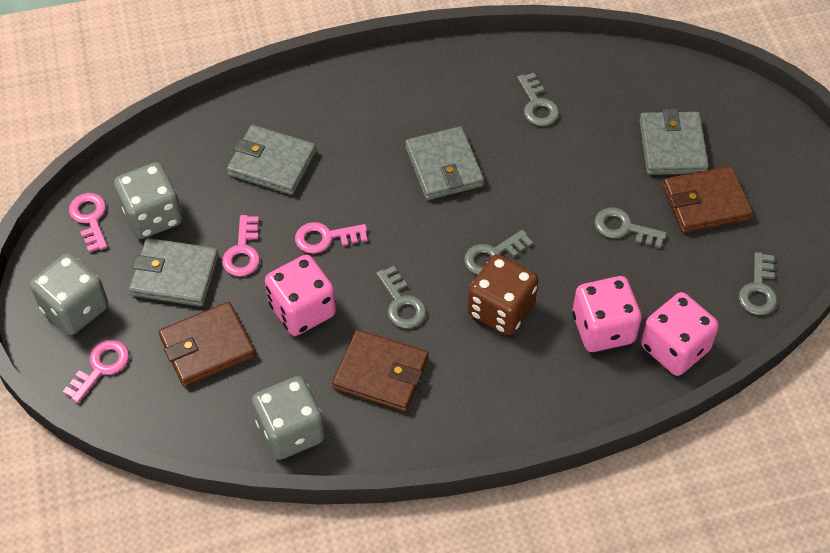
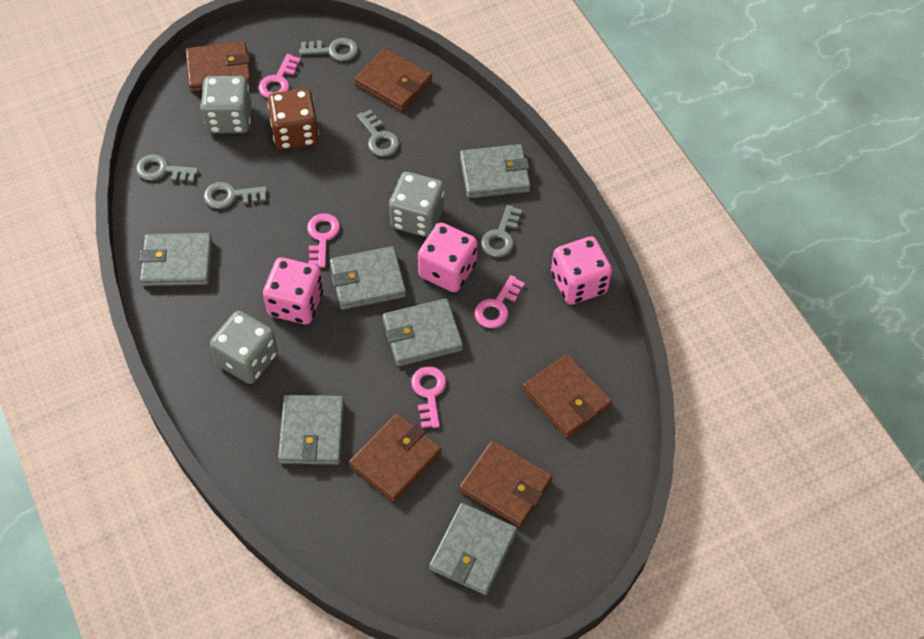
brown wallet: [158,302,255,387] [332,329,429,412] [663,166,753,233] = 3 -> [186,41,251,92] [349,413,441,502] [354,48,432,111] [459,440,553,527] [522,354,612,438] = 5
grey wallet: [129,238,219,307] [227,125,316,195] [405,126,484,200] [639,109,709,175] = 4 -> [139,233,212,286] [278,395,344,465] [330,246,406,310] [383,298,463,366] [429,503,517,595] [460,144,531,198] = 6

